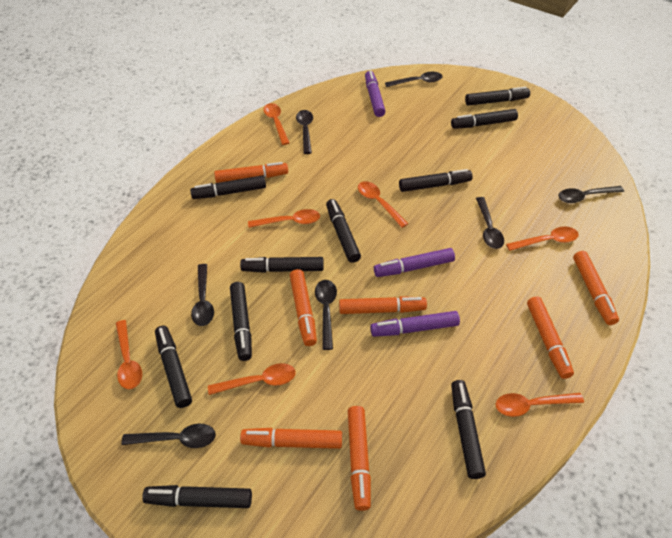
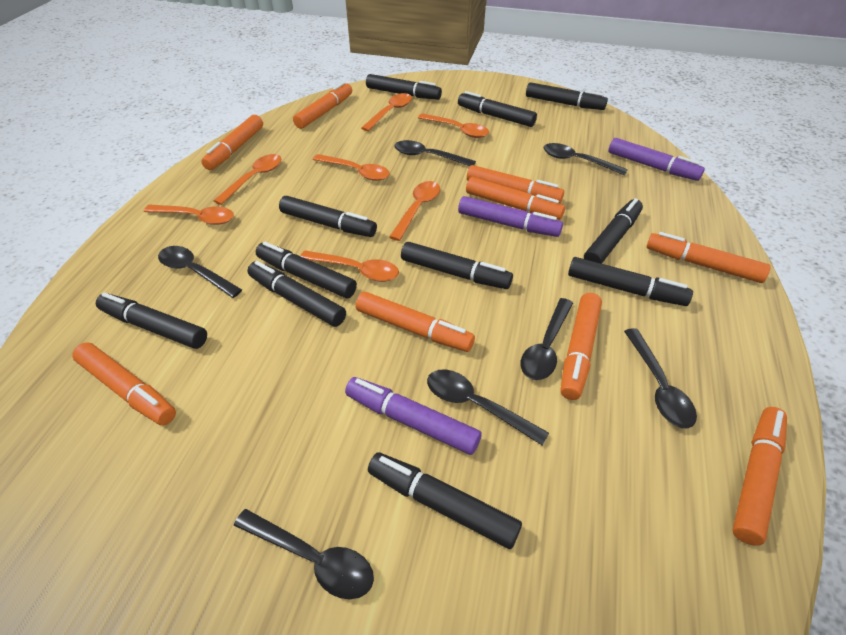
black marker: [142,485,252,508] [155,326,192,408] [190,175,266,199] [230,282,252,361] [240,257,324,273] [326,199,361,263] [399,169,473,192] [451,109,518,129] [451,380,486,479] [465,87,530,106] = 10 -> [96,293,207,349] [247,261,346,327] [256,242,357,298] [279,196,377,237] [366,74,442,100] [368,453,522,549] [401,242,513,289] [458,91,537,127] [526,82,608,110] [568,257,693,306] [584,198,643,264] = 11
orange marker: [214,162,288,183] [240,428,342,449] [290,269,317,346] [339,296,427,314] [348,406,371,511] [527,296,574,379] [573,251,619,325] = 7 -> [72,342,176,425] [201,115,263,170] [293,82,352,129] [356,292,475,352] [466,177,565,220] [467,165,564,203] [561,293,602,400] [646,232,771,283] [732,407,787,546] = 9

